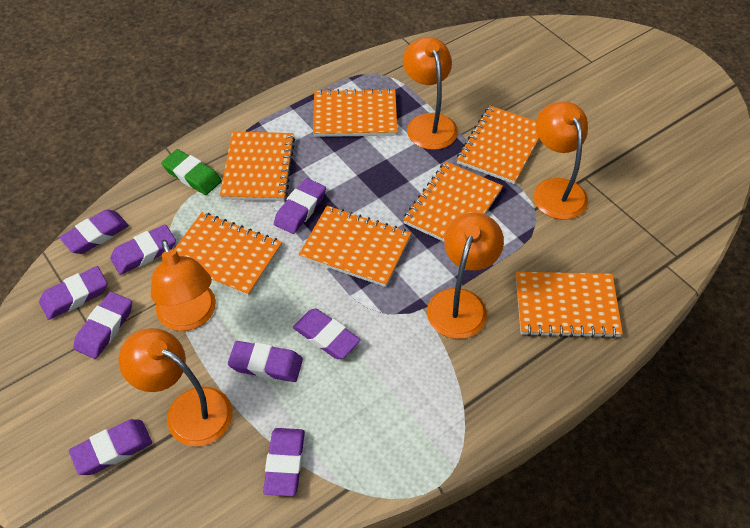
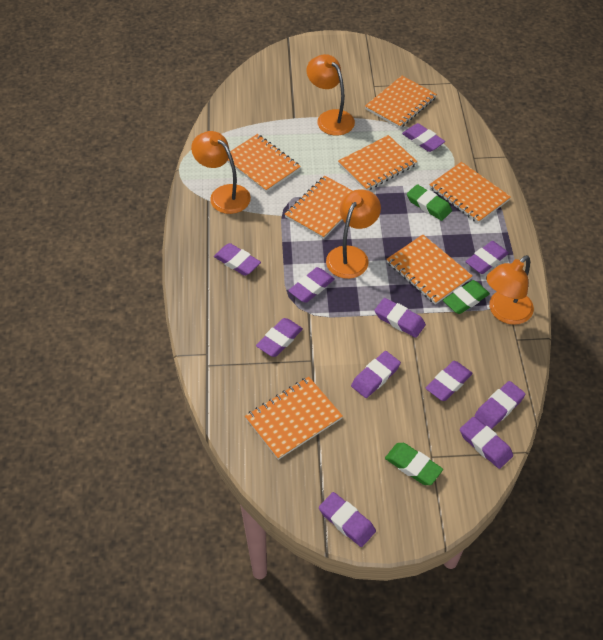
green eraser: [161,149,222,195] = 1 -> [385,443,443,485] [407,184,452,221] [443,280,490,314] = 3
orange lamp: [118,328,233,446] [151,240,216,331] [403,37,458,150] [427,213,504,339] [533,102,588,220] = 5 -> [191,131,251,214] [306,54,355,136] [326,189,381,279] [486,255,534,325] = 4
purple eraser: [39,266,107,320] [59,209,129,254] [69,419,152,475] [73,292,132,359] [110,224,176,275] [228,341,303,382] [263,428,305,496] [274,178,326,234] [293,309,360,359] = 9 -> [214,243,261,276] [256,318,303,357] [288,267,335,303] [319,492,376,547] [351,351,401,398] [374,298,426,338] [402,123,445,152] [426,361,472,401] [460,417,513,469] [465,241,509,274] [474,381,526,429] = 11

